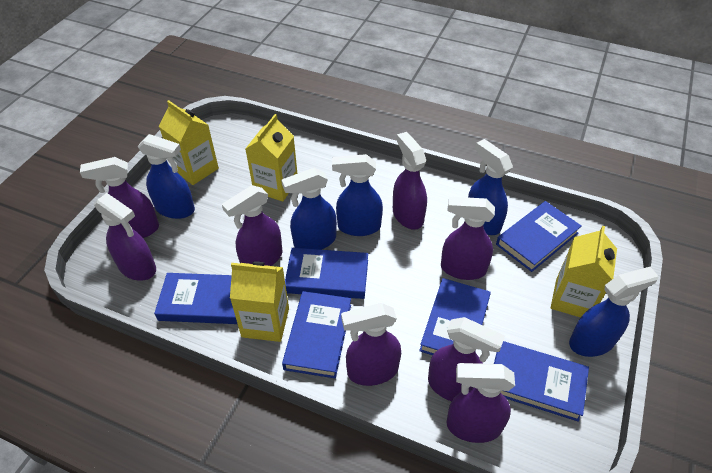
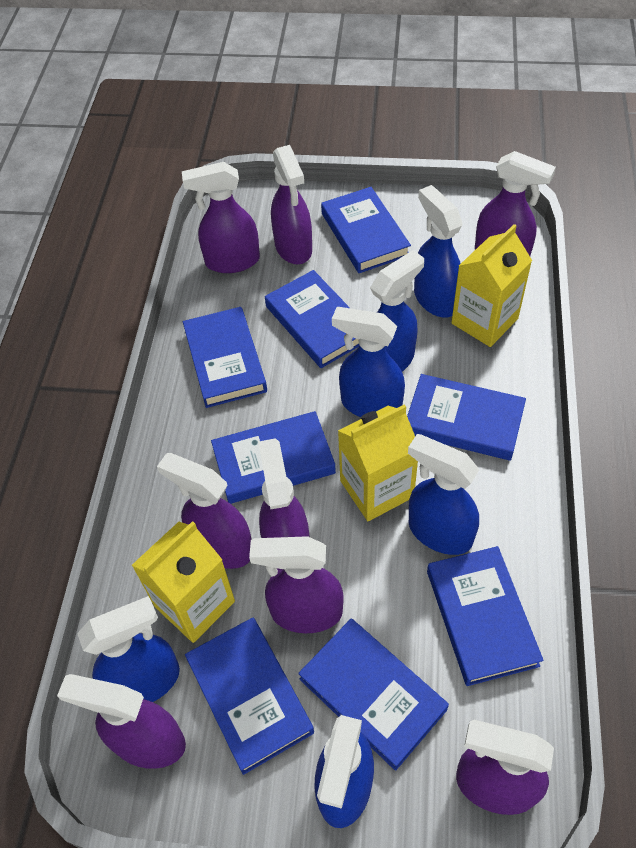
blue book: [154,273,237,324] [282,291,351,378] [285,248,368,299] [419,278,491,355] [494,341,589,422] [496,201,582,272] = 6 -> [183,307,267,408] [185,618,314,775] [211,411,336,504] [265,270,359,368] [298,619,449,771] [321,187,411,273] [407,374,526,461] [427,546,544,686] = 8
blue spray bottle: [138,134,195,219] [281,168,337,250] [332,154,383,236] [468,139,513,235] [569,267,659,357] = 5 -> [77,596,180,702] [314,715,374,828] [332,307,405,417] [370,250,424,371] [408,434,479,555] [414,185,463,318] = 6
yellow carton: [159,100,219,185] [230,262,289,342] [245,114,298,202] [551,226,617,318] = 4 -> [132,521,235,643] [338,405,418,521] [451,224,532,347] = 3

